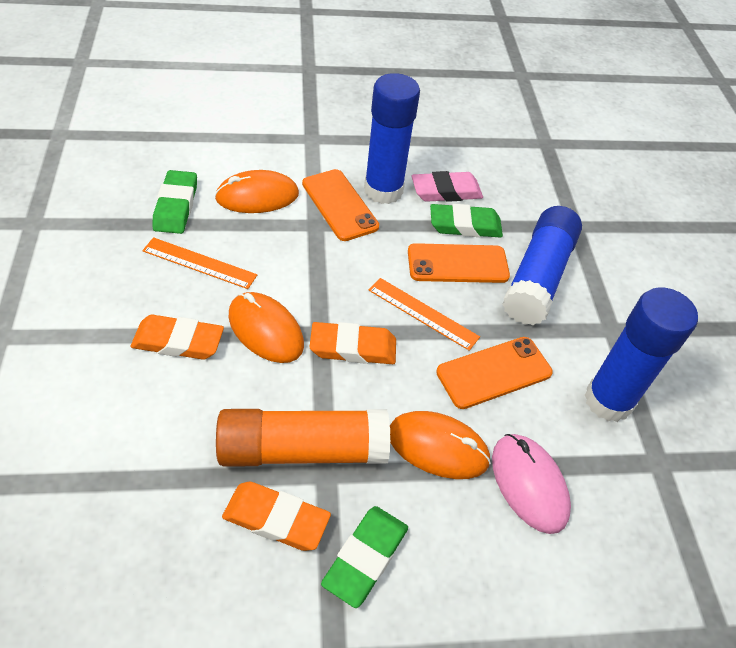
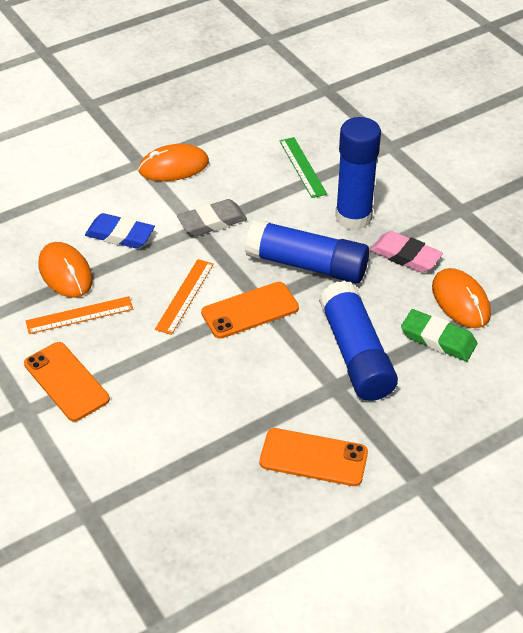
blue eraser: none = 0 -> [85,213,155,249] = 1
green eraser: [152,170,197,234] [321,506,408,608] [430,204,503,238] = 3 -> [401,309,477,361] = 1
green ruler: none = 0 -> [279,137,327,198] = 1
grey eraser: none = 0 -> [177,199,247,236] = 1
orange eraser: [131,315,224,360] [222,482,331,551] [309,322,396,364] = 3 -> none = 0
orange glue stick: [216,409,390,467] = 1 -> none = 0
pink mouse: [492,434,571,534] = 1 -> none = 0

